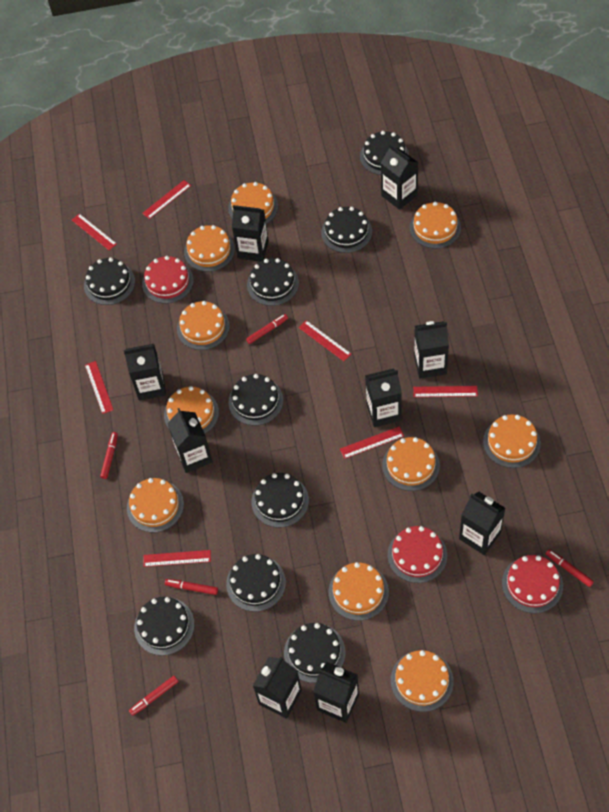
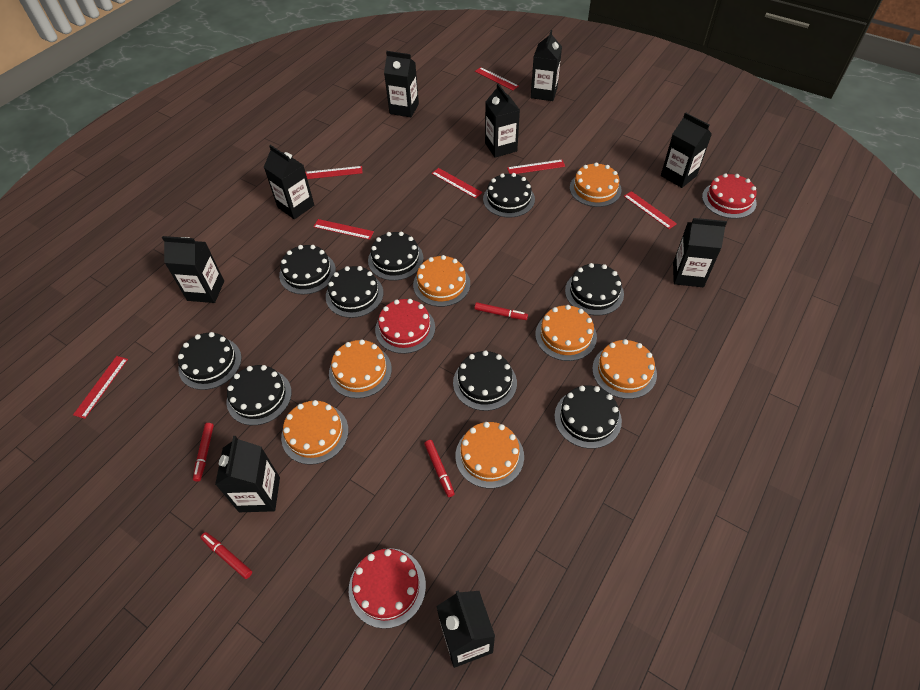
orange cake: [127,478,184,532] [164,386,219,434] [177,301,230,350] [184,225,235,272] [228,182,278,224] [329,562,389,621] [382,437,440,491] [391,650,454,712] [410,202,461,248] [483,414,541,468] = 10 -> [281,400,349,465] [329,339,392,398] [413,255,470,307] [455,422,524,488] [535,305,597,361] [570,162,622,207] [592,339,657,399] = 7
red marker: [100,432,118,479] [129,676,178,716] [165,579,218,595] [246,314,288,344] [546,549,594,587] = 5 -> [193,423,214,482] [200,532,252,579] [424,440,455,497] [475,302,528,320] = 4

